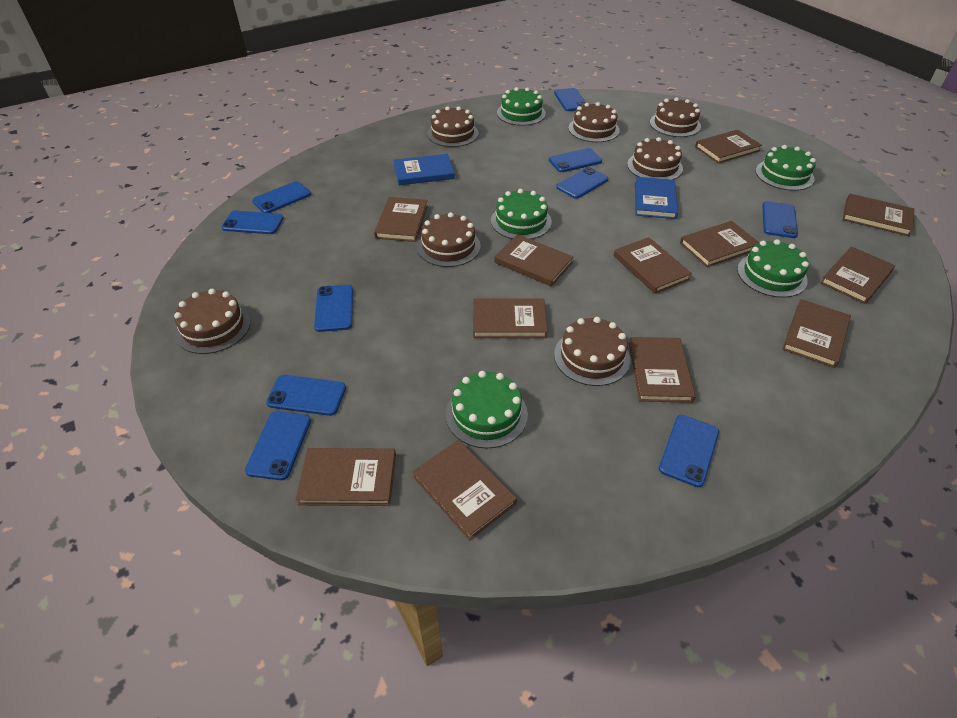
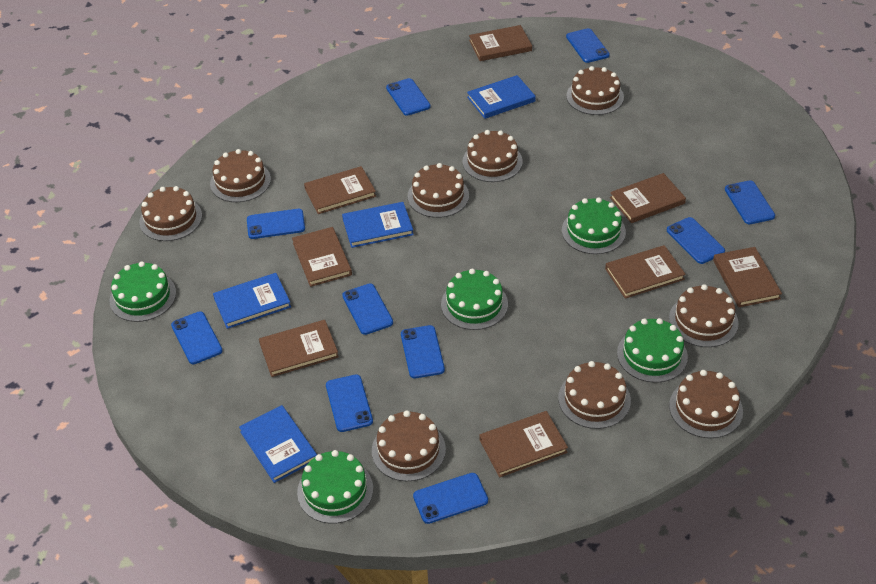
blue book: [393,154,455,185] [635,177,678,219] = 2 -> [213,273,291,329] [239,405,317,483] [342,202,414,248] [467,75,536,119] = 4
brown book: [296,448,396,506] [374,197,428,242] [412,440,517,540] [473,299,548,338] [494,234,573,287] [614,237,692,294] [629,337,696,403] [680,221,759,267] [695,129,762,163] [783,299,851,368] [820,246,895,304] [843,194,914,236] = 12 -> [259,320,339,377] [292,227,352,287] [304,166,376,214] [469,25,532,61] [479,411,568,477] [605,245,686,299] [610,173,686,223] [713,247,782,307] = 8
brown cake: [174,289,251,354] [417,212,480,267] [427,106,479,147] [554,317,630,386] [569,102,620,142] [627,137,683,180] [650,97,701,137] = 7 -> [139,186,202,241] [210,149,271,202] [372,410,446,481] [407,163,469,218] [462,130,523,182] [558,361,631,429] [566,66,624,115] [669,284,738,347] [669,370,743,438] = 9

